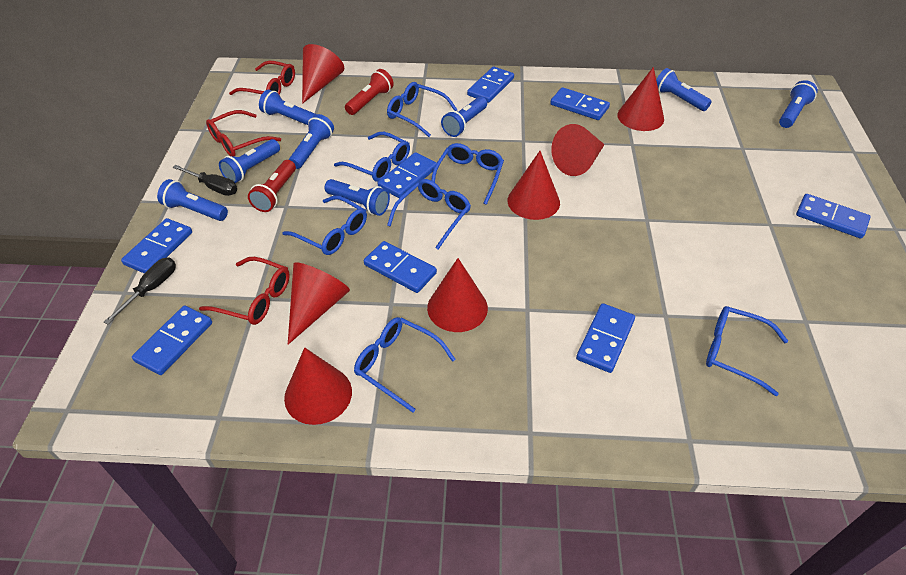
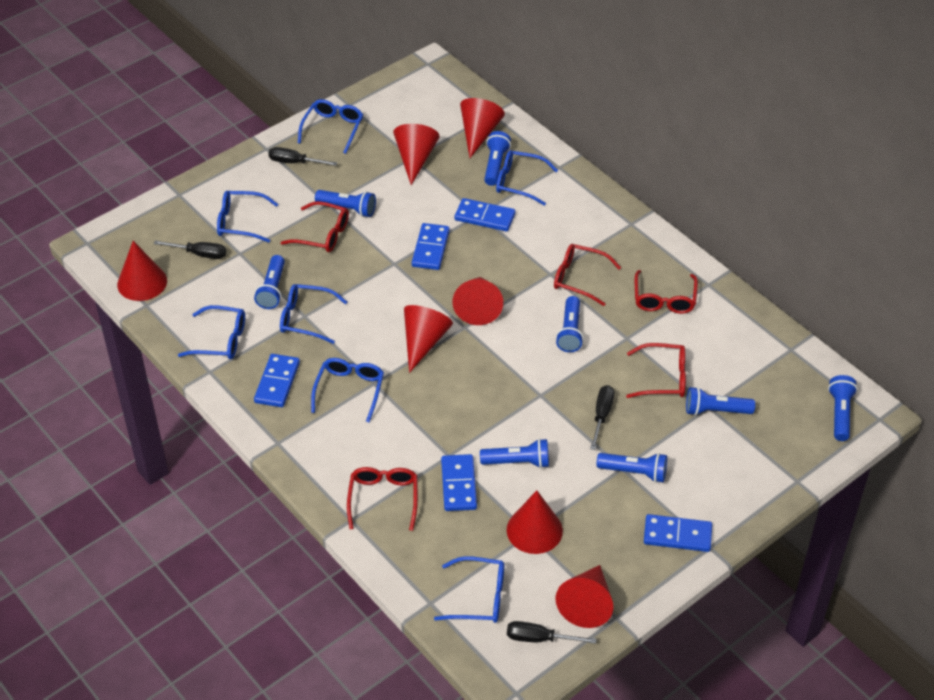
black screwdriver: [104,257,176,324] [172,165,237,196] = 2 -> [154,241,226,259] [268,147,337,166] [507,621,597,644] [590,385,614,450] = 4
blue domino: [121,218,192,274] [132,305,212,375] [364,241,437,293] [378,152,436,198] [467,67,514,103] [550,87,610,120] [576,303,635,373] [796,194,871,238] = 8 -> [254,354,300,407] [412,223,450,270] [441,454,477,511] [455,198,516,232] [644,514,712,552] = 5
red flashlight: [248,160,296,212] [345,69,394,115] = 2 -> none = 0
red glasses: [199,257,290,325] [206,110,281,157] [229,61,295,95] = 3 -> [281,201,349,252] [347,467,418,531] [554,244,621,306] [626,343,686,398] [635,270,698,314] = 5

